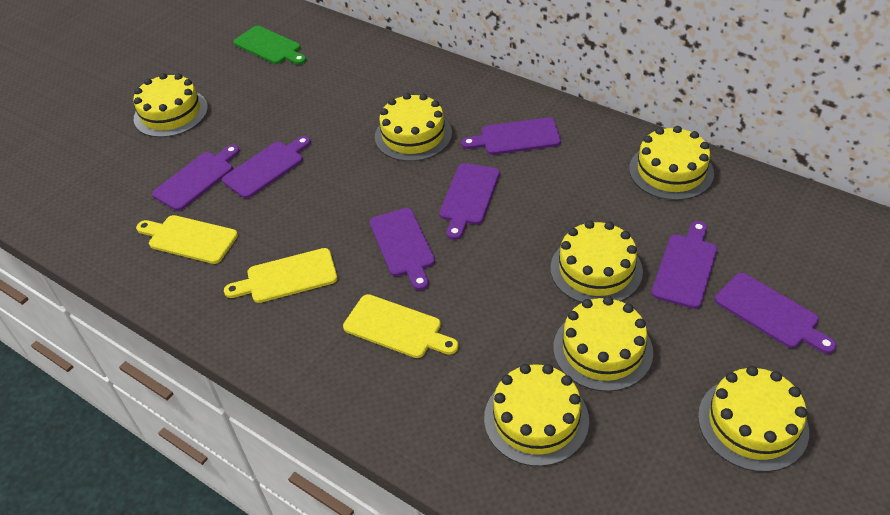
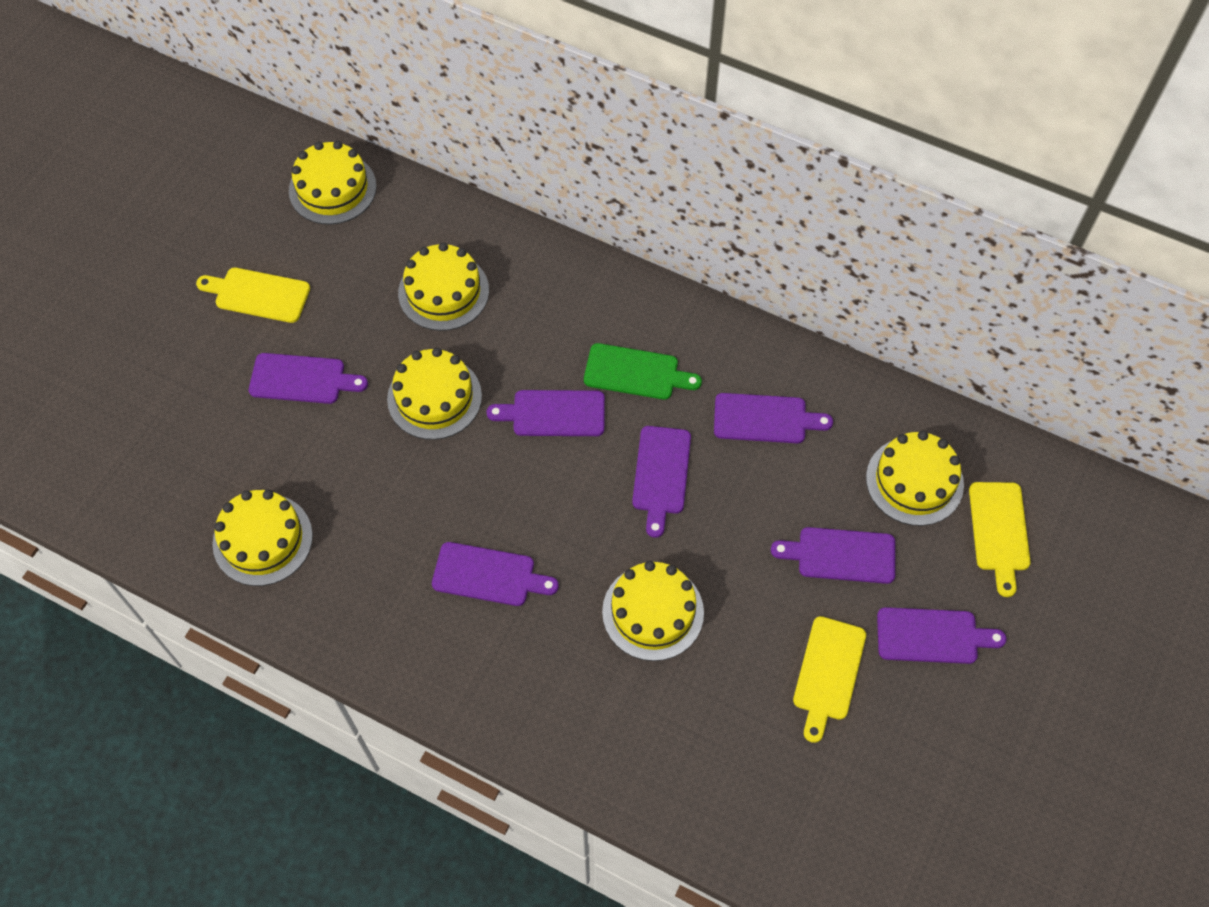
yellow cake: [133,73,208,137] [375,93,452,161] [484,364,589,467] [550,220,643,303] [553,296,653,392] [629,126,714,200] [698,366,809,472] = 7 -> [212,490,313,586] [289,141,376,225] [387,348,482,440] [398,242,489,331] [602,561,704,661] [866,431,964,526] = 6

